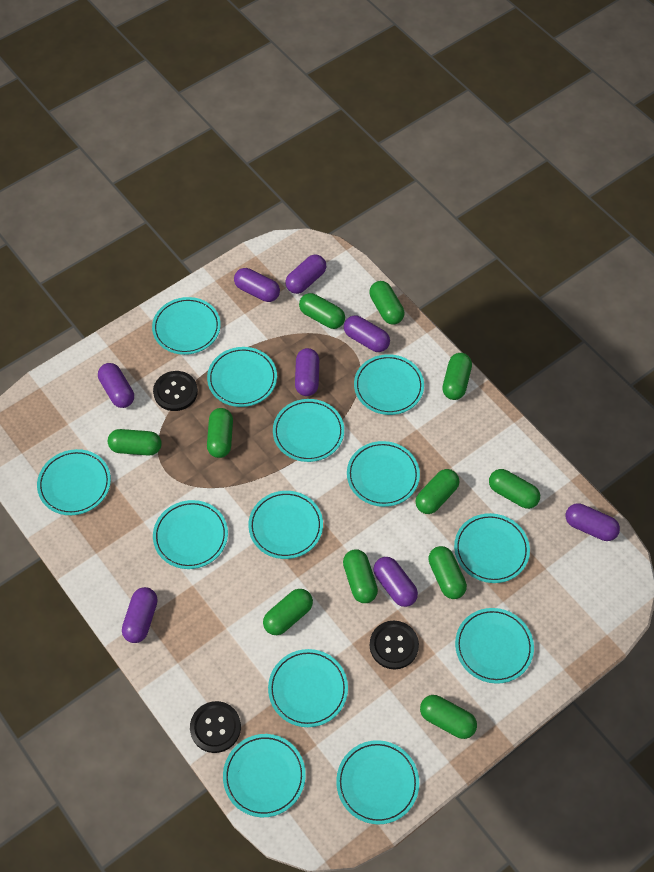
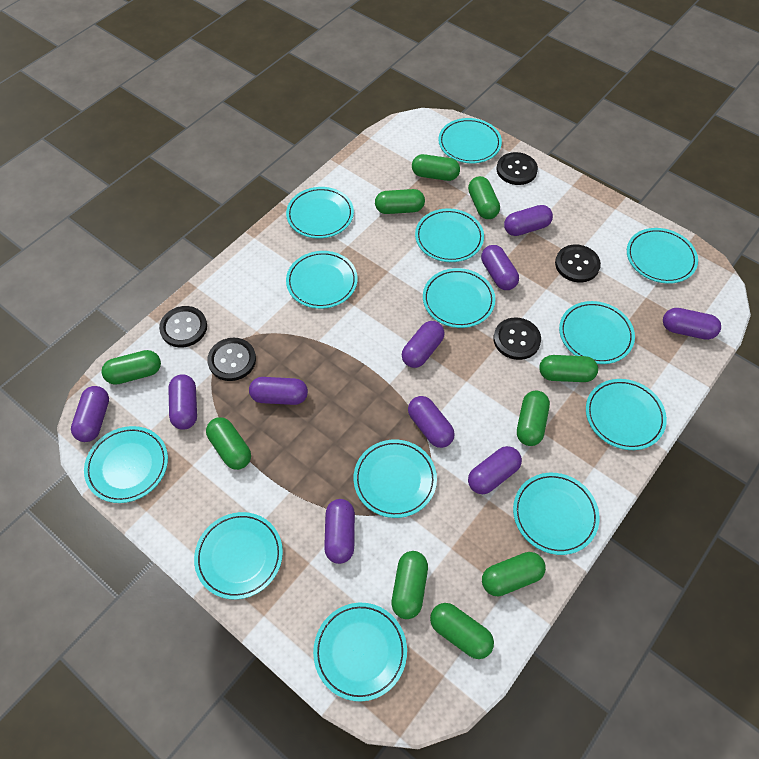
black button: [153,371,198,411] [190,701,241,753] [370,621,419,669] = 3 -> [159,306,207,348] [207,337,256,381] [493,317,541,360] [497,152,538,185] [555,245,601,282] = 5
green capsule: [108,429,162,456] [207,408,233,458] [263,589,313,635] [299,293,345,329] [343,549,378,603] [370,281,404,325] [415,469,459,514] [420,695,477,739] [428,546,467,599] [442,353,472,400] [489,469,540,509] = 11 -> [101,350,161,385] [206,417,251,470] [375,189,425,214] [392,551,428,619] [412,154,460,181] [430,603,494,659] [468,176,500,219] [482,552,546,596] [517,391,550,446] [539,355,598,382] = 10
purple capsule: [98,363,134,408] [122,587,158,643] [234,268,280,302] [285,254,326,294] [295,348,319,396] [344,315,390,352] [373,557,418,607] [565,503,620,541] = 8 -> [71,386,109,442] [168,374,197,430] [249,377,308,405] [324,499,355,564] [402,321,445,368] [408,396,455,448] [468,446,522,494] [481,245,519,290] [504,205,553,236] [663,308,721,340] = 10

